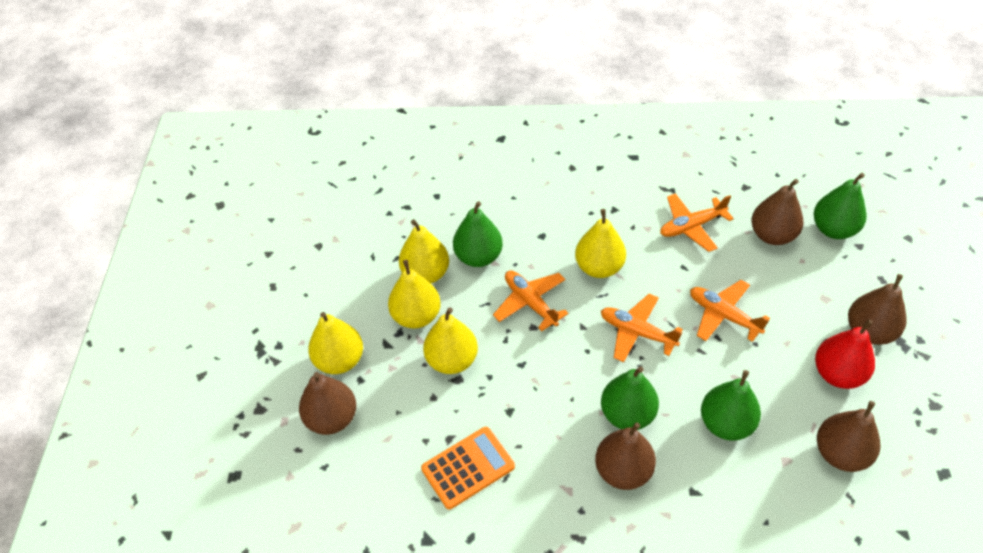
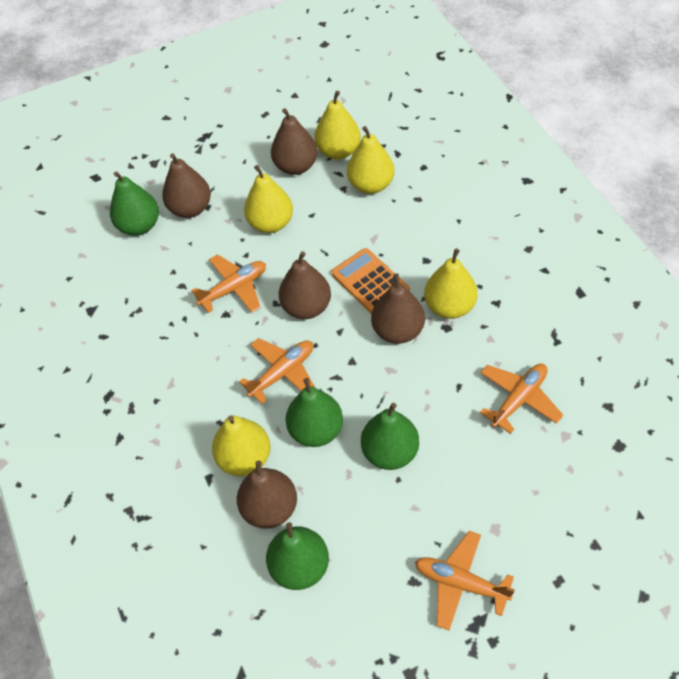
red pear: [815,319,875,389] = 1 -> none = 0

